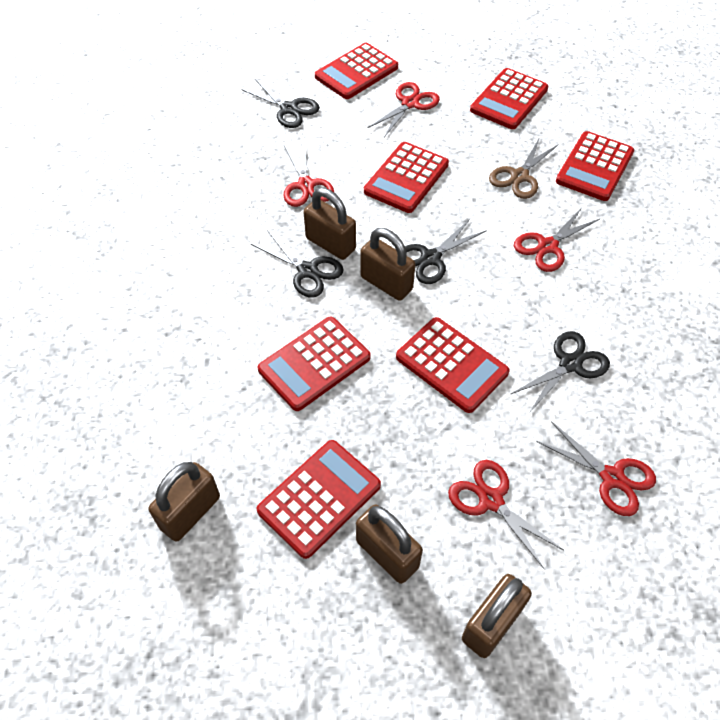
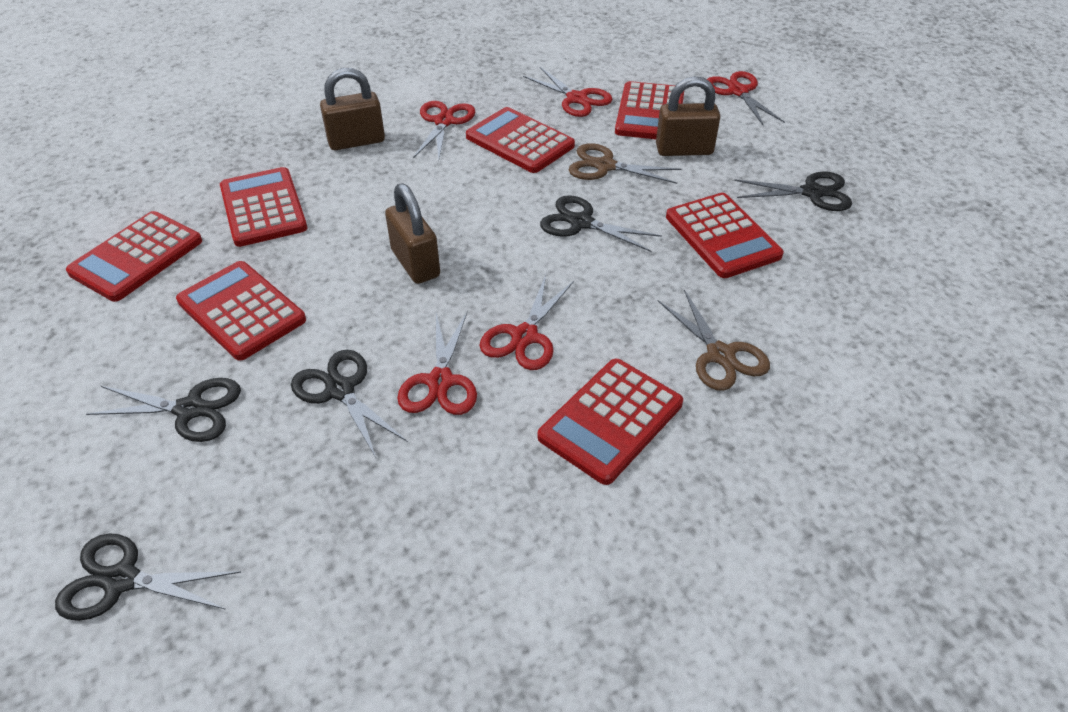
black scissors: [241,79,320,128] [251,230,344,298] [405,219,487,284] [511,331,610,413] = 4 -> [55,534,241,621] [86,378,241,442] [291,350,408,458] [540,195,662,252] [734,172,852,211] = 5
brown padlock: [148,462,220,542] [303,188,356,260] [356,505,423,584] [360,228,415,301] [462,574,532,658] = 5 -> [320,68,385,150] [385,183,440,284] [656,76,720,156] = 3
brown scissors: [489,137,559,199] = 1 -> [568,143,681,184] [658,290,770,391] = 2

